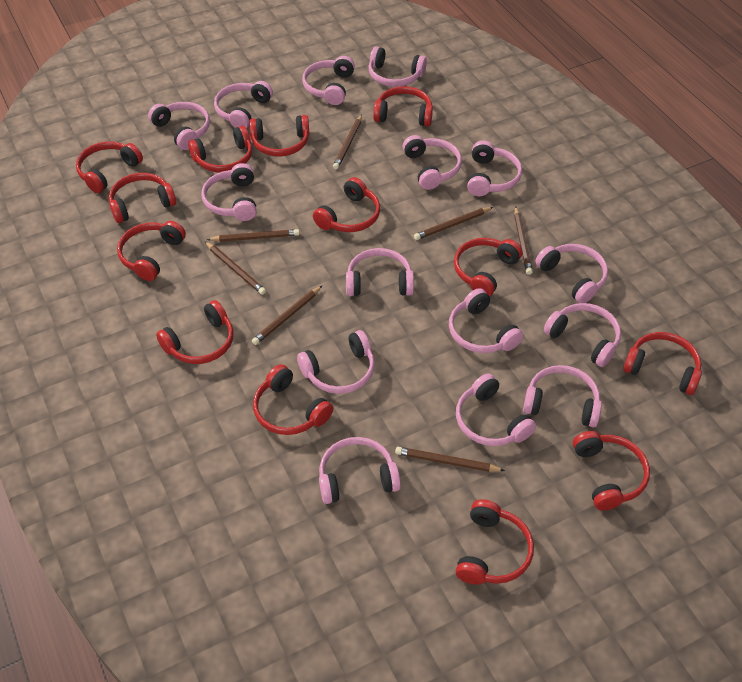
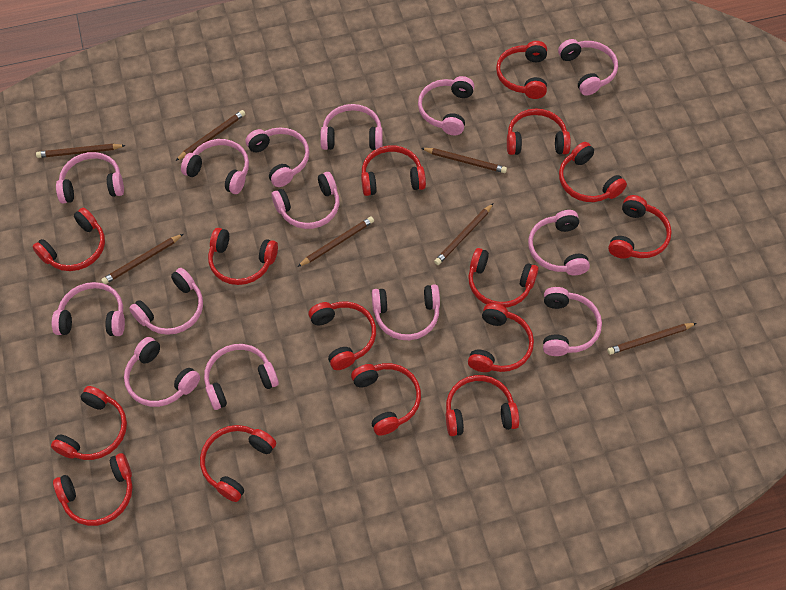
pink headphones: [148,102,210,150] [201,163,257,221] [214,81,273,129] [297,330,375,394] [302,56,355,105] [319,437,401,504] [346,248,414,296] [368,46,427,87] [403,135,462,190] [449,288,523,353] [456,374,536,446] [467,141,522,196] [523,365,602,428] [535,244,608,303] [544,303,621,367] = 15 -> [52,282,125,336] [56,152,124,204] [124,337,200,407] [129,268,203,335] [181,139,249,194] [204,344,279,410] [246,128,310,187] [271,172,339,229] [320,104,383,150] [372,284,440,340] [418,76,474,135] [528,210,590,276] [543,287,602,356] [558,39,618,96] = 14
red headphones: [76,142,143,193] [109,173,176,223] [117,221,186,281] [156,300,234,364] [188,126,252,173] [249,115,310,156] [253,364,333,435] [313,177,380,232] [373,86,433,126] [454,238,522,296] [456,499,534,585] [573,431,650,510] [623,332,702,395] = 13 -> [32,208,105,271] [51,386,127,460] [53,453,132,526] [200,425,276,502] [208,228,278,285] [309,302,376,370] [351,363,421,436] [361,145,426,196] [446,375,519,436] [468,248,539,308] [468,303,534,372] [496,41,547,99] [507,109,571,155] [559,142,627,202] [608,195,672,259] = 15

